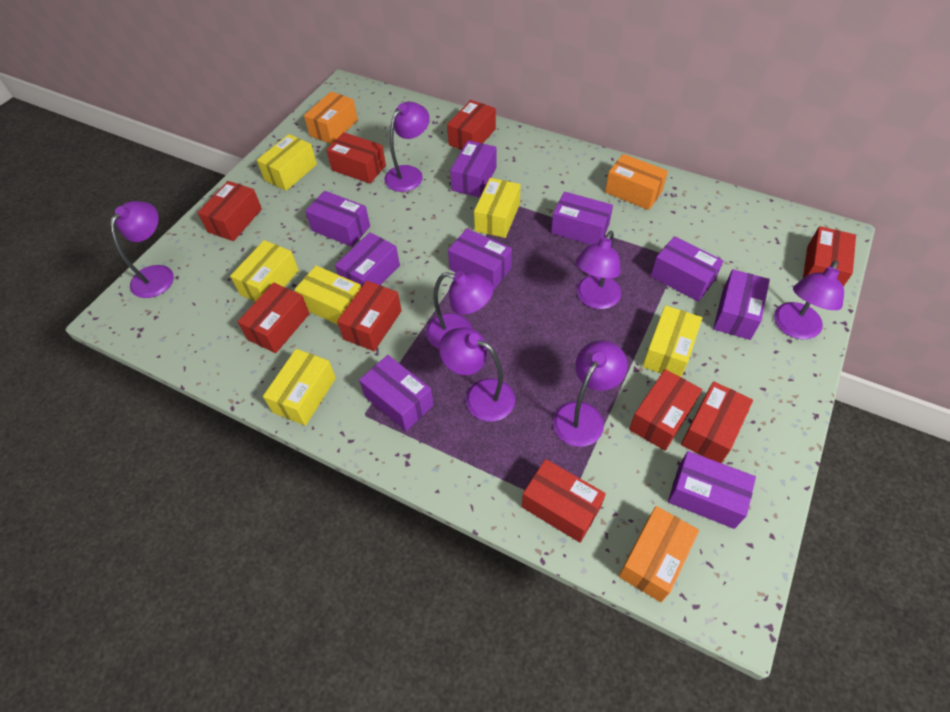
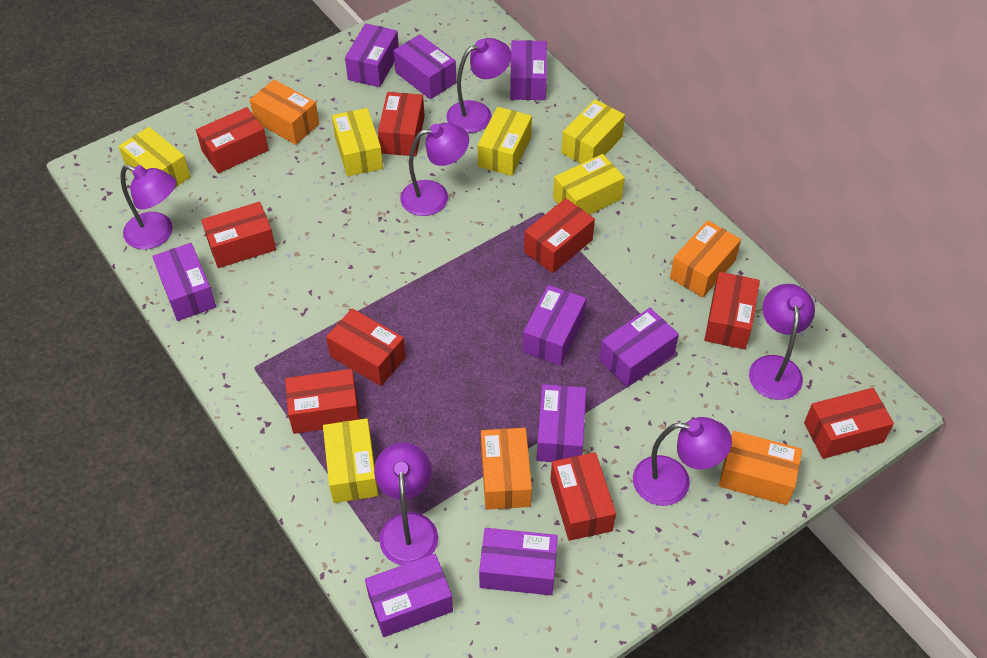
orange box: [304,92,358,144] [605,154,668,210] [619,506,699,602] = 3 -> [250,80,319,145] [481,428,532,510] [670,220,741,297] [719,431,802,505] = 4
purple lamp: [110,201,174,298] [384,102,429,192] [426,271,493,349] [439,327,515,422] [553,340,628,447] [575,231,621,309] [774,260,844,340] = 7 -> [120,165,176,249] [374,442,438,565] [400,123,469,216] [446,38,512,133] [633,417,732,506] [749,284,815,400] = 6

